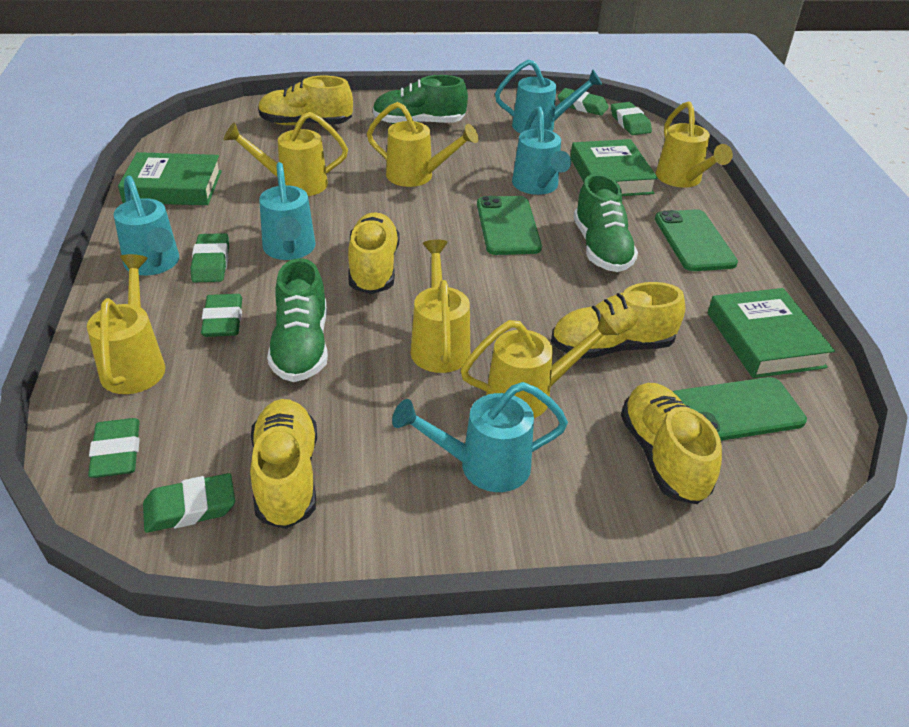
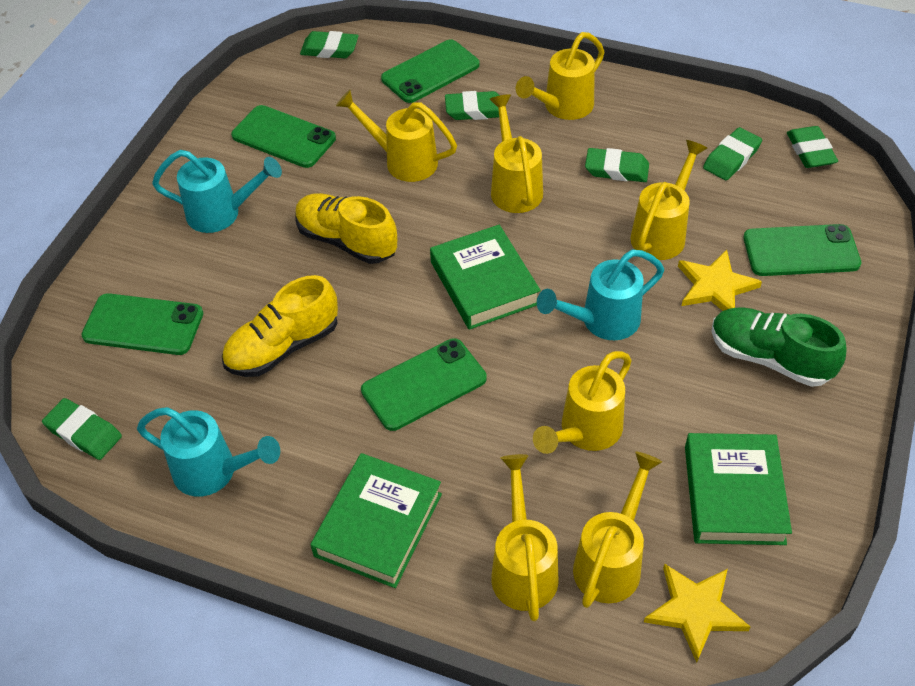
green phone: [477,196,542,255] [655,209,738,271] [672,377,807,441] = 3 -> [81,293,203,355] [231,105,336,168] [361,338,487,431] [381,39,480,103] [743,224,861,276] = 5
green shoe: [267,258,328,382] [373,75,468,124] [574,173,638,272] = 3 -> [712,307,847,387] = 1
turquoise watering can: [114,176,179,275] [259,162,315,260] [392,382,568,492] [495,59,602,133] [512,107,571,195] = 5 -> [137,407,280,497] [152,150,282,233] [537,249,664,340] = 3
yellow shoe: [250,399,317,529] [258,76,353,125] [348,212,400,294] [551,282,685,359] [621,383,722,504] = 5 -> [222,275,338,377] [295,193,397,264] = 2
yellow star: none = 0 -> [644,563,750,662] [678,250,762,311] = 2
yellow watering can: [87,254,165,394] [224,112,348,196] [367,102,479,187] [410,240,470,373] [461,313,619,418] [656,101,733,188] = 6 -> [336,90,457,182] [489,94,543,213] [491,454,559,621] [516,32,604,120] [533,351,632,454] [573,452,662,608] [630,140,708,260] = 7

